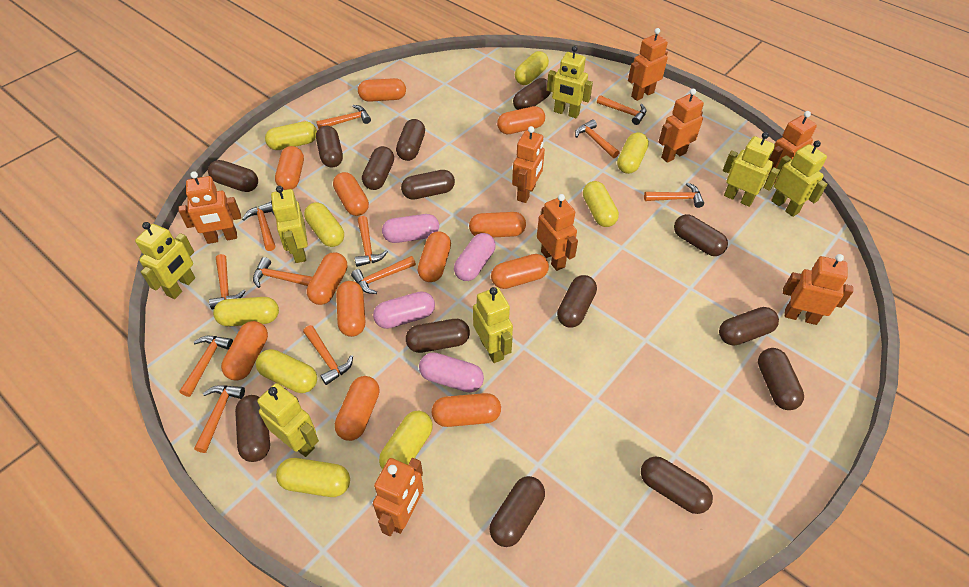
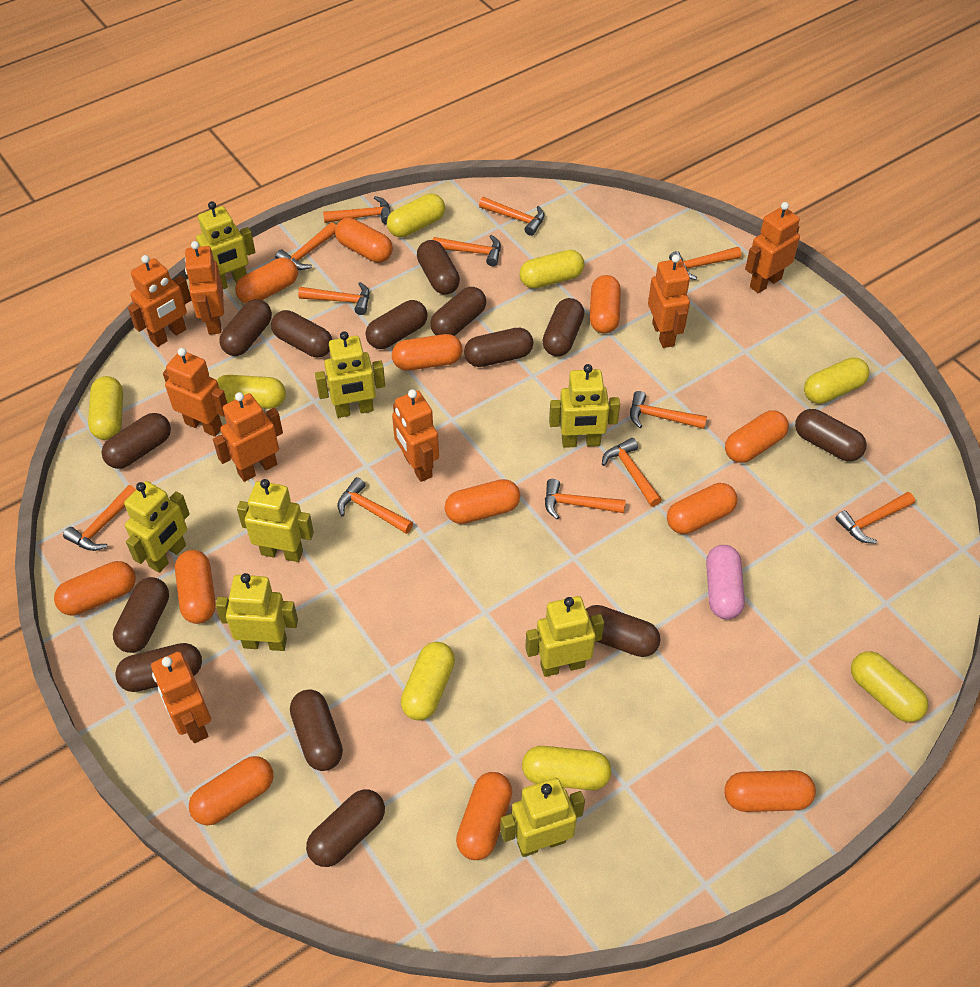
pink capsule: [373,291,435,329] [382,214,439,243] [419,352,484,392] [454,233,496,281] = 4 -> [706,545,745,619] = 1
yellow capsule: [213,297,279,326] [256,349,317,393] [265,121,317,150] [276,458,350,497] [304,202,344,247] [379,411,433,470] [515,51,549,85] [583,181,619,227] [617,132,649,174] = 9 -> [88,376,123,440] [217,375,286,409] [387,193,445,238] [401,642,455,721] [519,250,584,289] [522,746,612,790] [804,357,869,404] [851,651,928,722] = 8
yellow robot: [135,222,195,299] [257,383,319,457] [271,186,308,263] [473,287,513,363] [547,46,593,118] [723,132,780,207] [771,141,827,217] = 7 -> [124,481,190,573] [196,201,255,289] [216,573,298,651] [237,479,314,562] [315,331,385,418] [500,778,585,857] [525,596,604,677] [549,364,620,448] = 8

